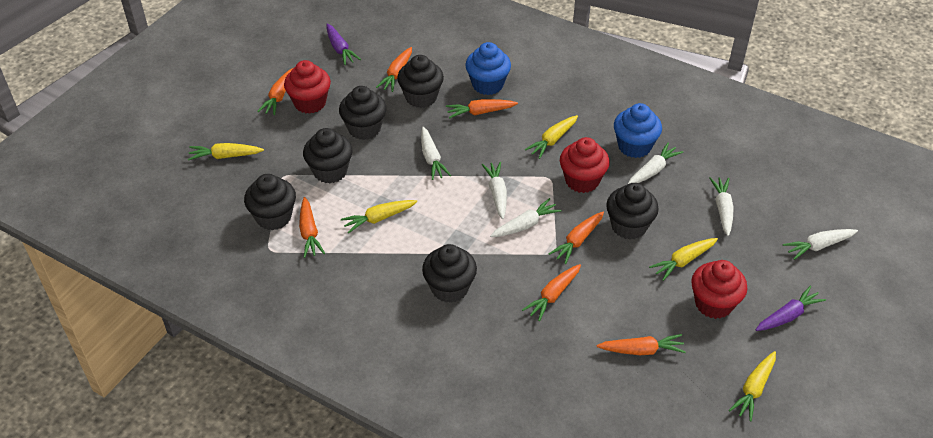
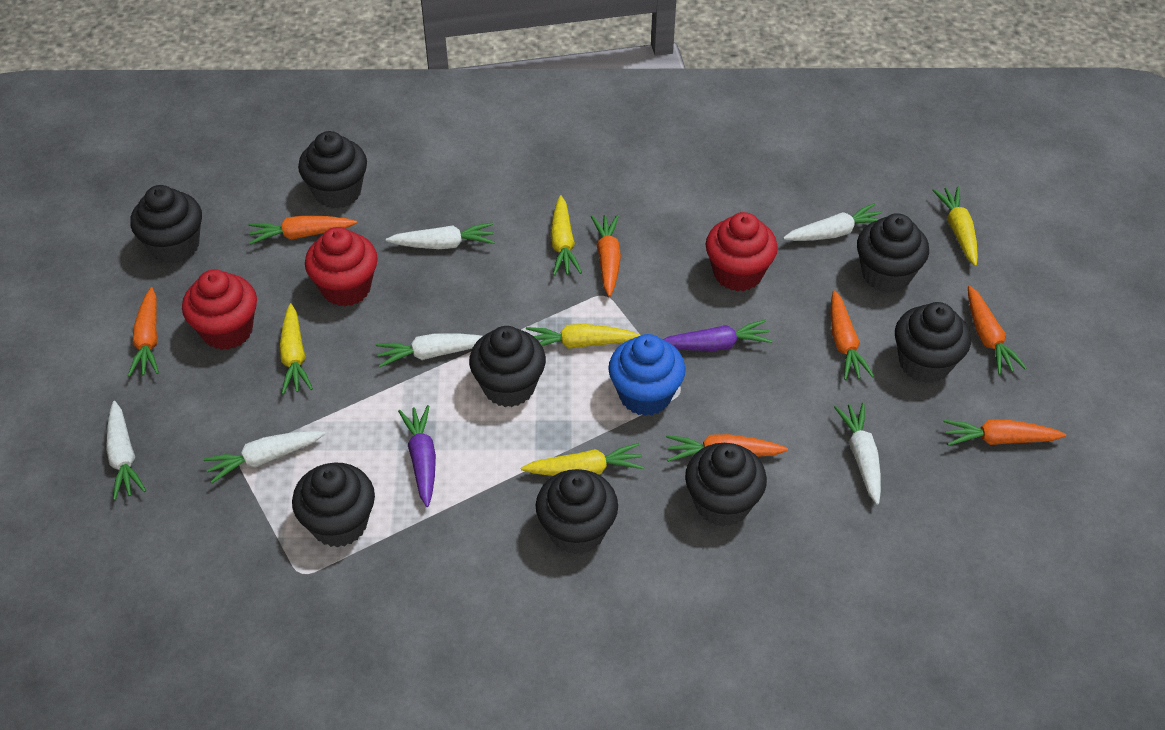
black cupcake: [244,174,296,230] [303,128,353,183] [339,86,387,140] [397,55,444,108] [422,244,477,303] [606,183,659,239] = 6 -> [130,185,202,264] [292,463,375,548] [298,131,367,209] [469,326,546,407] [536,469,618,554] [685,443,767,527] [857,213,929,293] [895,302,971,383] = 8
blue cupcake: [465,42,511,95] [614,103,662,158] = 2 -> [608,334,686,416] = 1

